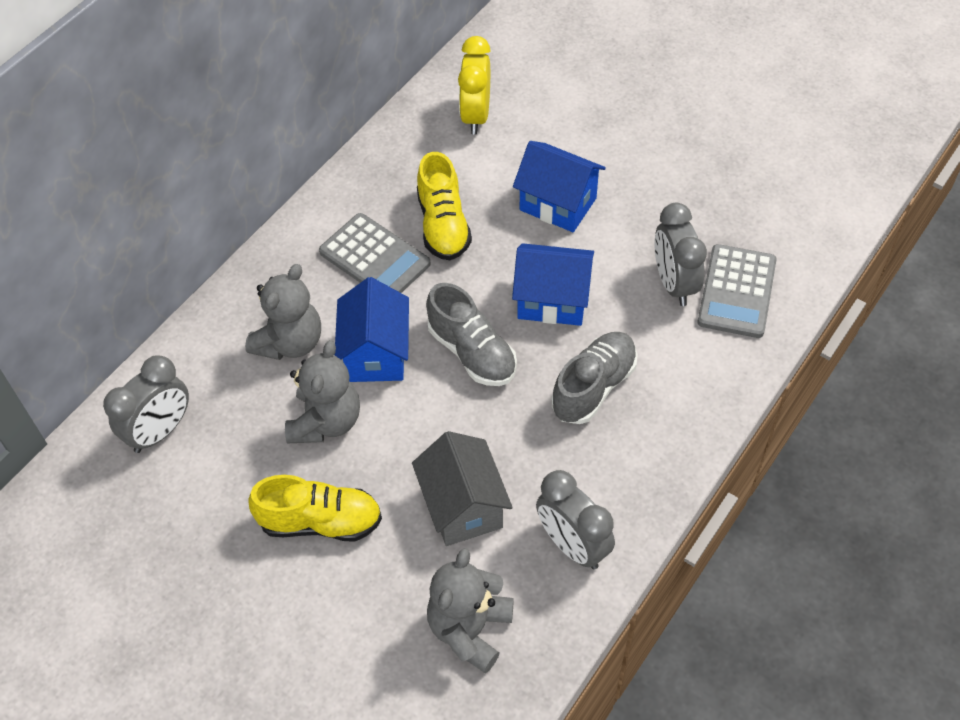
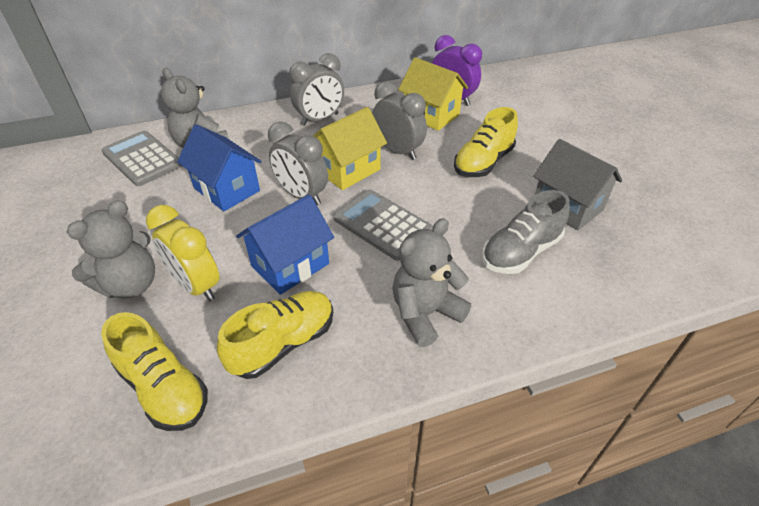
blue house: [334,277,409,382] [512,243,594,326] [513,141,606,232] = 3 -> [177,124,261,211] [236,194,334,295] = 2
grey shoe: [426,283,517,386] [551,332,638,424] = 2 -> [482,190,570,274] = 1
purple clock: none = 0 -> [432,35,482,106] = 1
yellow house: none = 0 -> [313,107,387,190] [398,57,468,131] = 2
yellow shoe: [248,475,382,541] [417,152,472,260] = 2 -> [101,312,208,431] [217,291,333,379] [454,107,518,177] = 3

